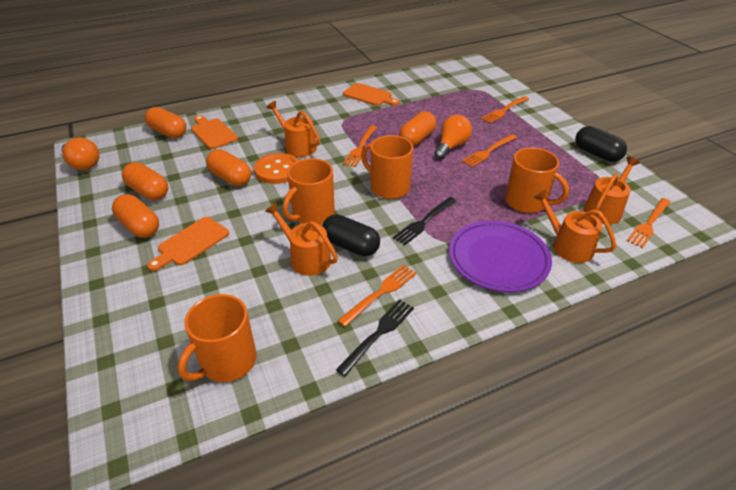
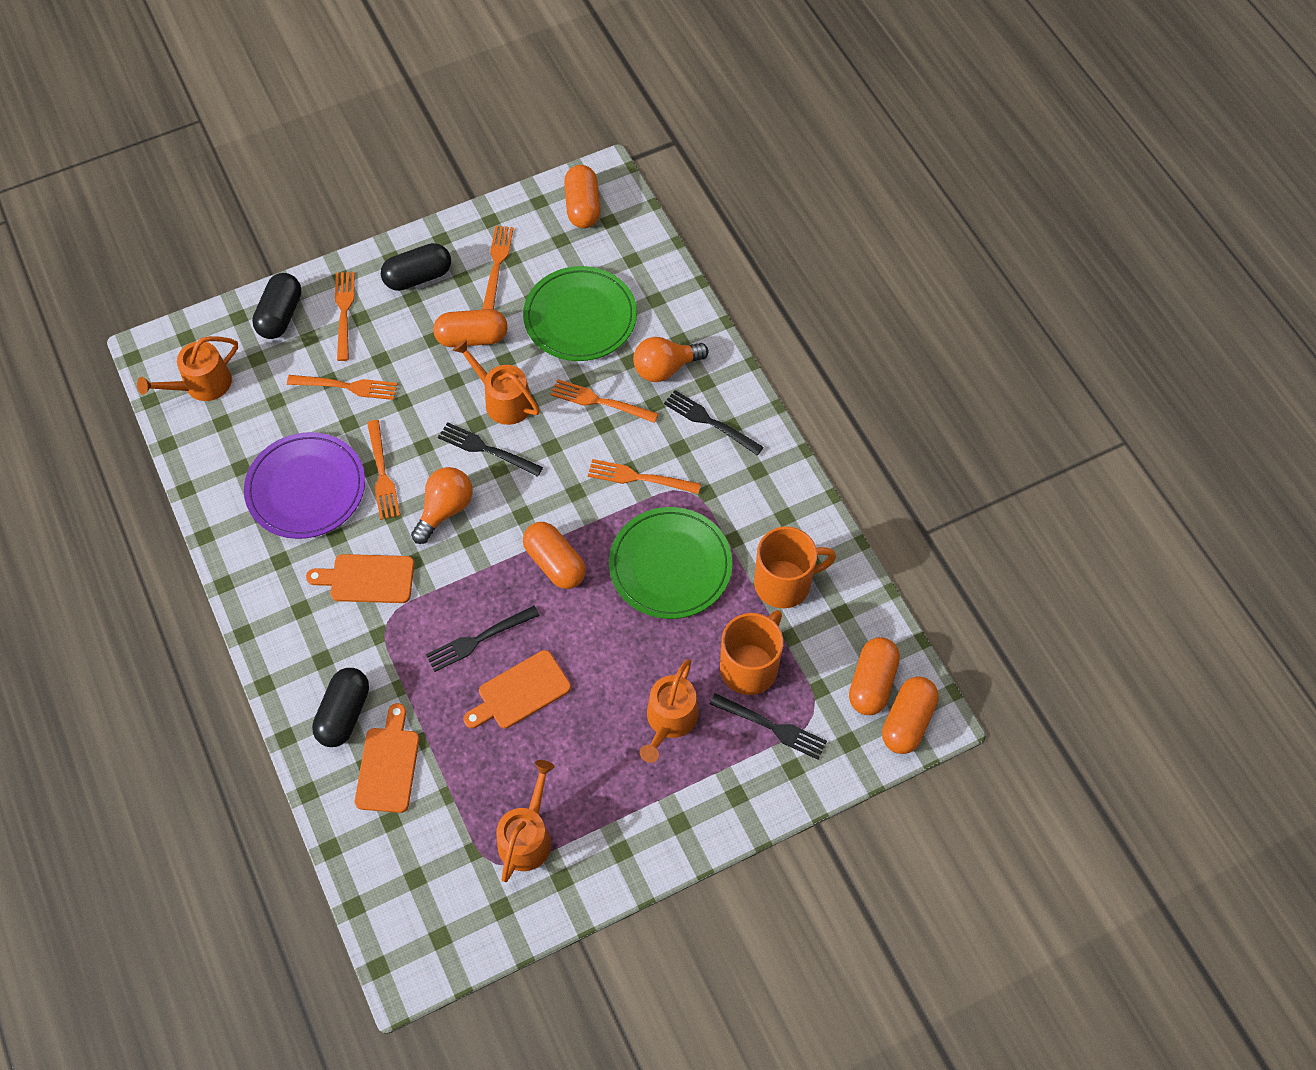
black capsule: [322,214,380,256] [575,126,627,162] = 2 -> [252,273,301,339] [312,668,369,747] [381,243,451,291] = 3
black fork: [336,299,414,376] [393,197,456,245] = 2 -> [426,606,540,672] [438,422,543,477] [664,390,764,455] [710,693,827,760] = 4
green plate: none = 0 -> [523,266,637,361] [609,507,732,619] = 2
orange button: [254,153,299,184] = 1 -> none = 0
orange fork: [337,265,417,327] [343,125,377,167] [462,134,517,167] [481,96,529,123] [627,198,671,248] = 5 -> [287,375,397,400] [335,272,355,361] [367,420,400,520] [482,226,514,310] [550,379,659,423] [588,459,701,494] = 6
orange mug: [178,294,257,382] [283,158,335,225] [361,135,413,199] [505,147,569,213] = 4 -> [720,610,783,695] [754,527,836,609] = 2

